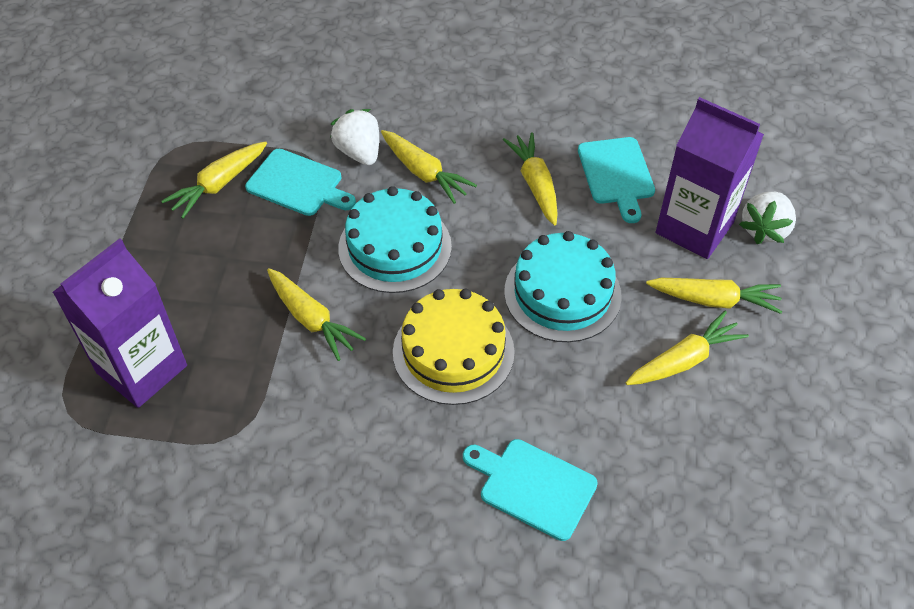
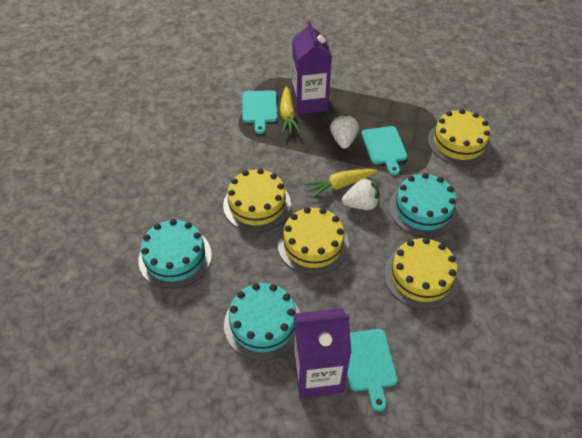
turquoise cake: [338,186,452,293] [504,231,622,342] = 2 -> [138,219,212,289] [224,283,300,361] [389,173,458,237] = 3
yellow cake: [393,289,515,405] = 1 -> [223,168,291,232] [278,207,349,275] [384,238,459,310] [428,109,491,166] = 4
yellow carrot: [161,141,267,219] [267,268,366,361] [381,130,477,204] [503,132,558,225] [625,311,749,385] [646,278,782,314] = 6 -> [280,86,301,134] [305,169,377,198] = 2

